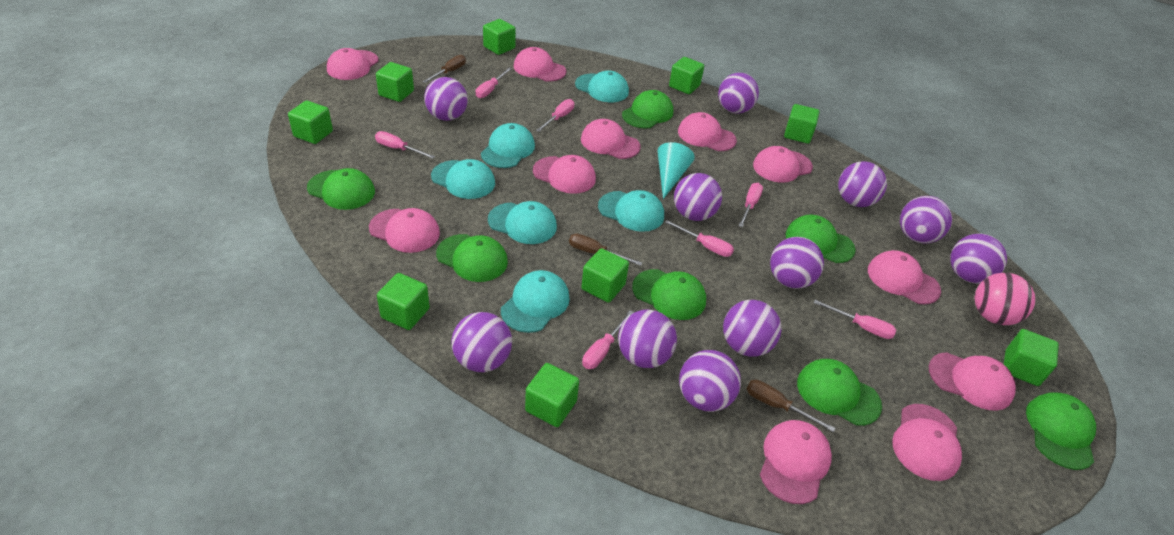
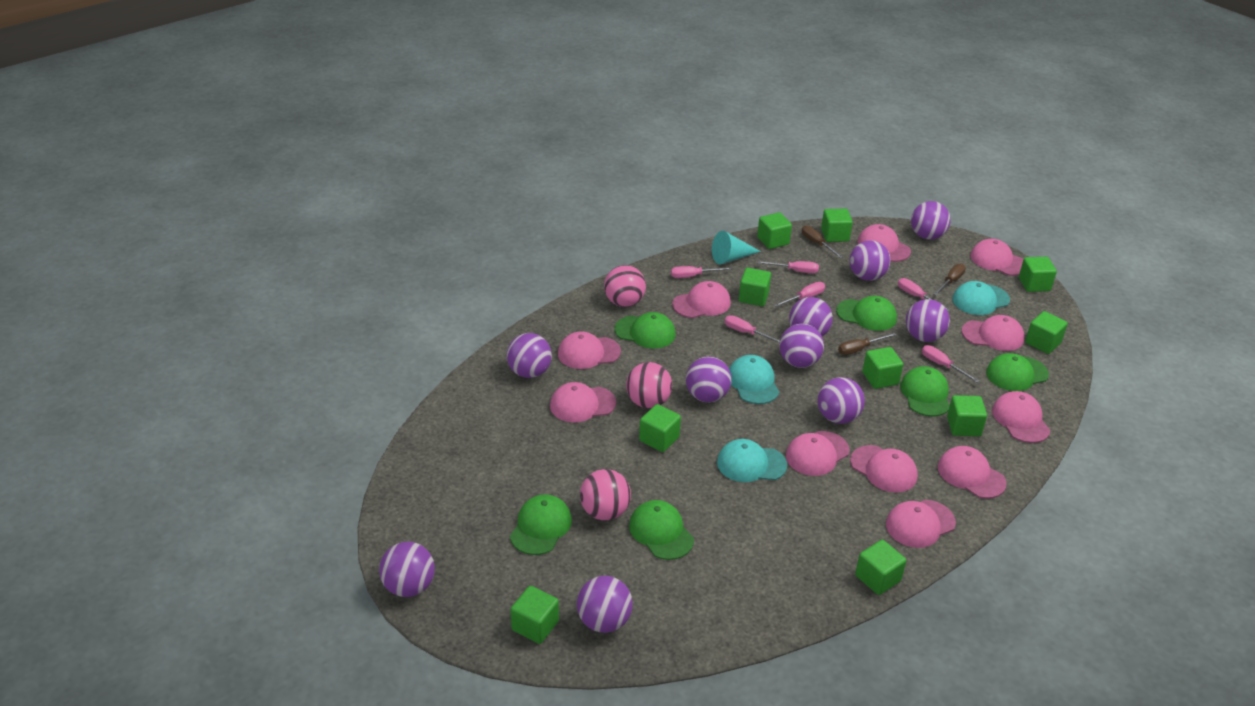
green cap: [307,168,375,210] [436,234,508,282] [622,90,673,129] [632,269,706,320] [786,214,856,263] [797,359,882,426] [1026,392,1096,470] = 7 -> [510,494,572,555] [614,312,676,349] [629,500,694,560] [836,296,897,331] [900,366,949,417] [986,353,1049,391] = 6
green cube: [288,100,333,144] [376,62,414,102] [377,273,430,330] [483,19,516,55] [525,363,579,427] [582,248,629,303] [669,57,704,94] [784,104,819,144] [1004,329,1059,386] = 9 -> [510,586,559,644] [639,404,681,452] [739,268,771,306] [757,212,792,249] [821,209,853,242] [855,540,906,595] [862,347,903,389] [947,395,987,436] [1019,257,1057,292] [1025,311,1068,354] = 10
pink ball: [975,273,1035,325] = 1 -> [580,469,631,520] [604,265,646,307] [626,362,672,408] = 3
pink screwdriver: [375,131,435,159] [476,68,512,98] [536,99,575,132] [582,310,634,369] [665,220,734,257] [738,183,763,227] [814,300,896,339] = 7 -> [671,266,732,278] [725,315,780,343] [758,261,819,273] [774,282,825,307] [898,278,950,312] [922,345,979,383] = 6
purple ball: [424,77,468,121] [451,312,512,372] [618,310,677,368] [674,173,722,221] [679,350,741,412] [718,73,759,114] [723,300,781,357] [770,237,824,288] [838,161,887,207] [900,196,952,244] [950,234,1007,284] = 11 -> [379,542,435,597] [507,333,552,378] [577,576,633,633] [686,357,732,402] [779,324,824,368] [789,297,833,336] [818,377,865,424] [849,240,891,281] [906,299,950,342] [911,201,951,240] = 10
turquoise cap: [431,159,495,199] [481,123,535,168] [488,201,557,244] [501,270,570,333] [575,70,629,102] [598,190,664,232] = 6 -> [717,439,787,482] [729,355,779,404] [952,281,1010,315] = 3

